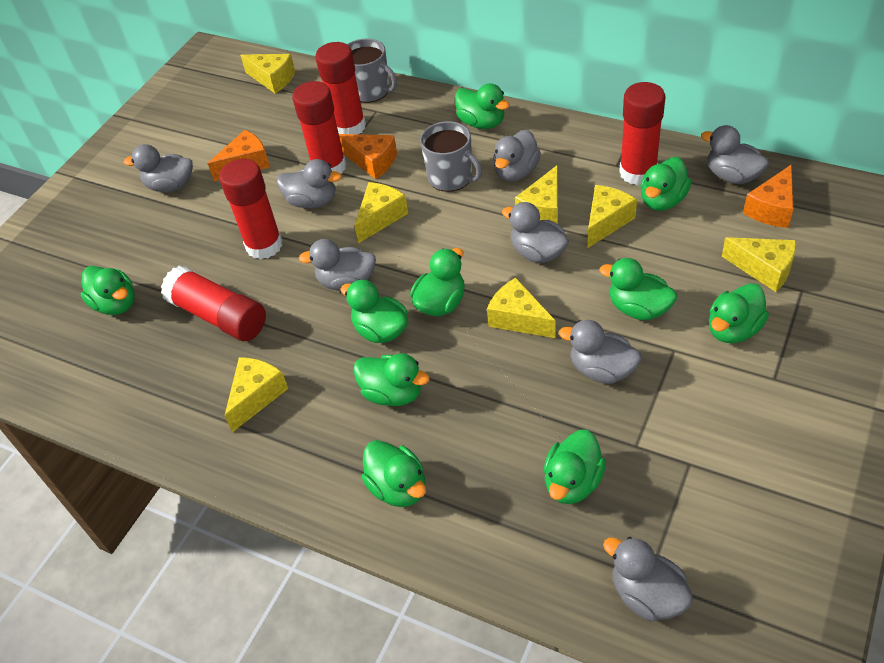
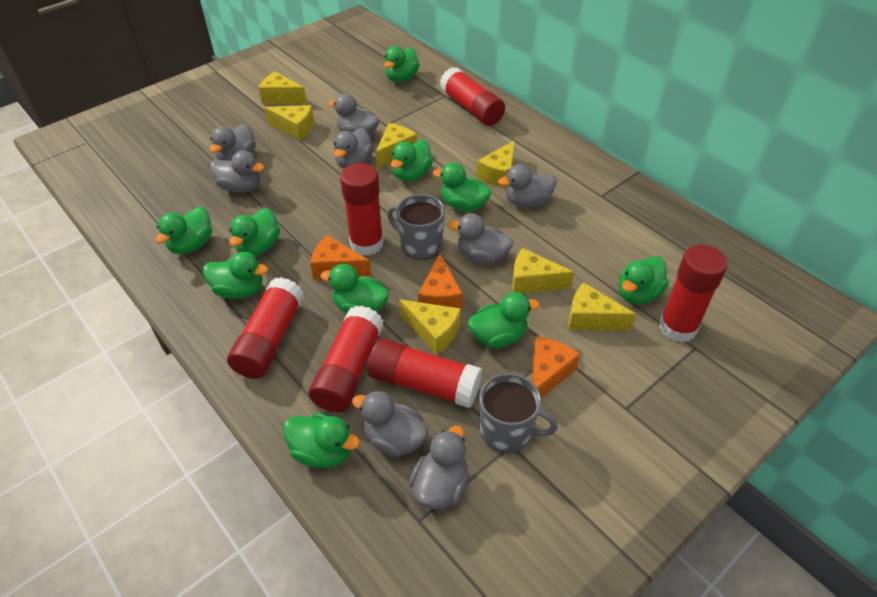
red glue stick: [161,266,266,341] [219,159,283,259] [292,81,347,174] [315,42,366,134] [619,82,665,185] = 5 -> [227,277,304,379] [309,306,384,412] [340,163,384,256] [368,338,482,408] [440,67,505,126] [659,245,728,343] = 6

